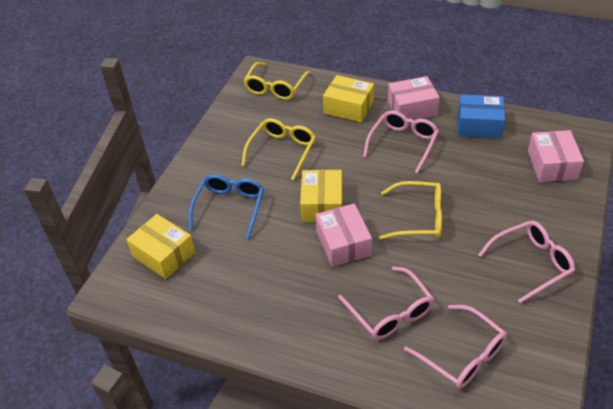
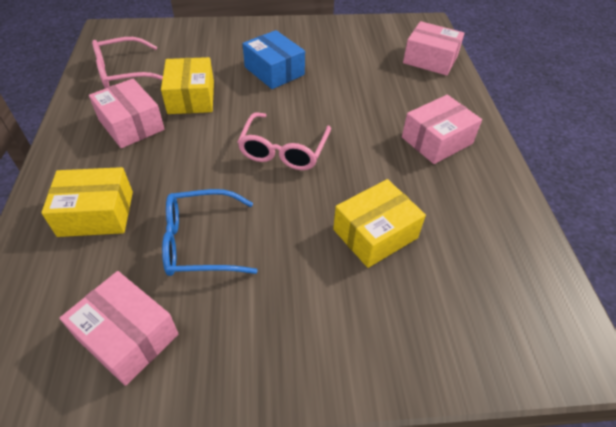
pink box: [315,203,372,267] [388,76,440,120] [528,130,584,182] = 3 -> [59,271,179,386] [89,78,165,148] [402,95,482,164] [403,21,465,76] = 4
pink glasses: [338,266,434,340] [363,111,439,174] [404,305,507,389] [478,221,575,303] = 4 -> [92,37,163,88] [237,112,331,170] = 2
yellow glasses: [241,118,316,180] [243,62,311,100] [379,181,442,240] = 3 -> none = 0

